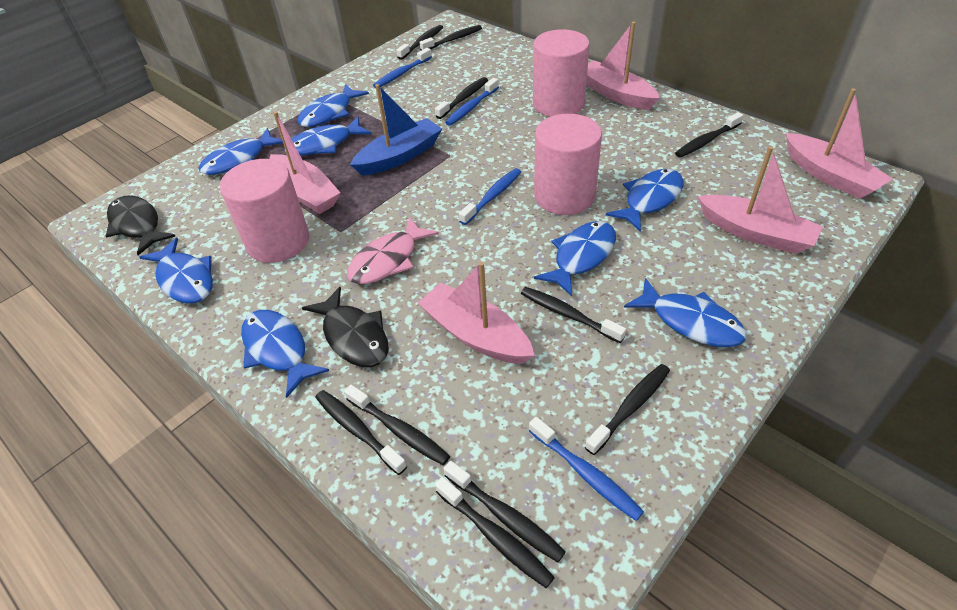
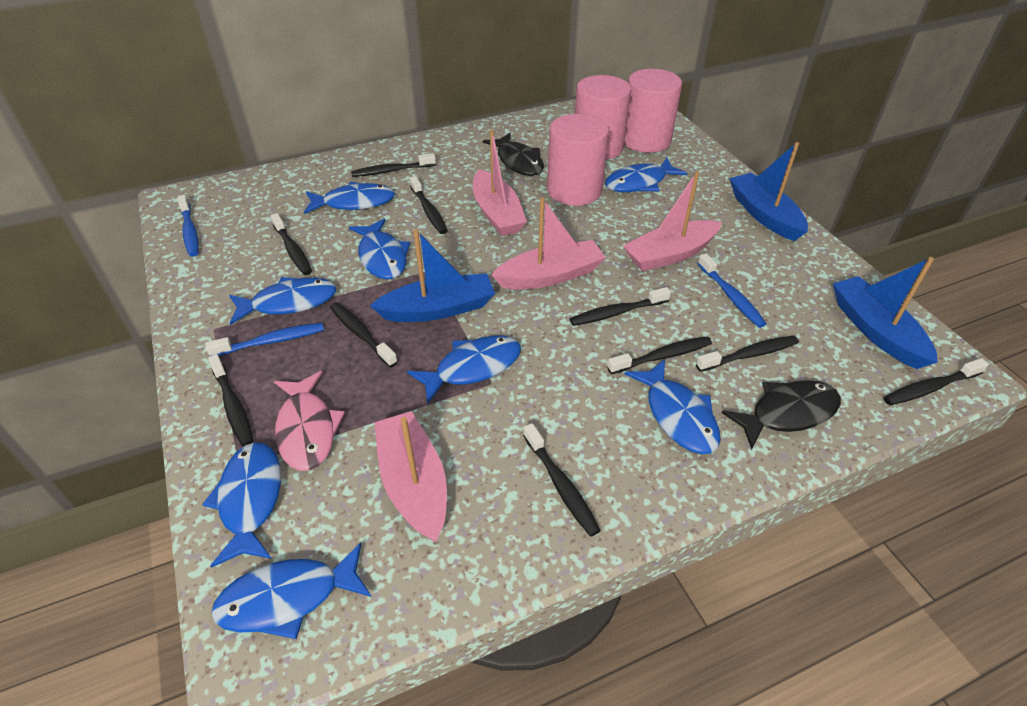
blue boat: [350,84,442,176] = 1 -> [370,229,495,322] [729,142,808,241] [833,257,938,369] = 3
blue toothbrush: [373,48,432,88] [445,78,499,126] [459,168,521,225] [529,417,644,521] = 4 -> [178,195,199,257] [205,323,324,356] [698,253,766,328] = 3
pink boat: [269,111,340,214] [418,262,535,364] [586,22,660,110] [697,146,823,254] [786,88,893,199] = 5 -> [374,411,447,541] [473,129,527,236] [491,197,606,290] [623,171,722,272] = 4

